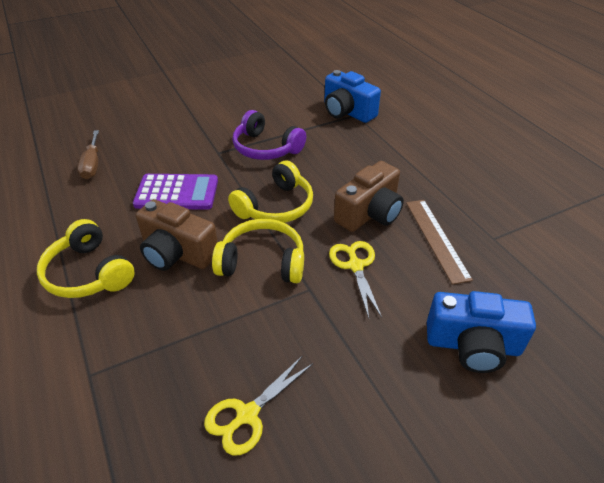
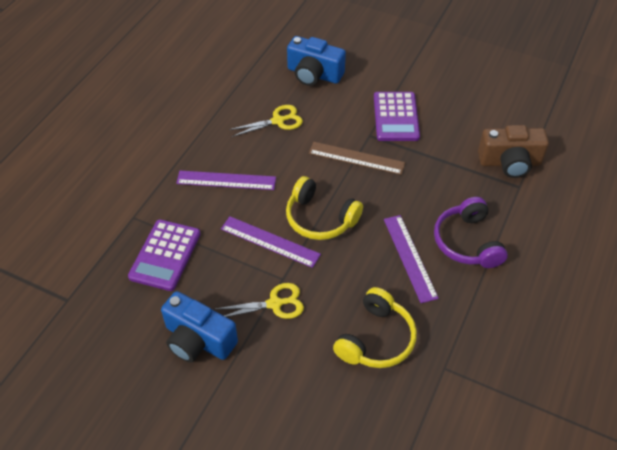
brown camera: [136,199,218,271] [334,161,404,232] = 2 -> [478,125,549,178] = 1
brown screwdriver: [77,130,99,179] = 1 -> none = 0
purple calculator: [133,174,218,210] = 1 -> [128,220,201,291] [374,92,420,141] = 2
purple ruler: none = 0 -> [176,171,276,190] [221,216,321,268] [384,215,439,303] = 3
yellow headphones: [37,219,135,298] [212,219,304,283] [228,161,313,223] = 3 -> [286,176,363,240] [333,287,417,368] = 2

